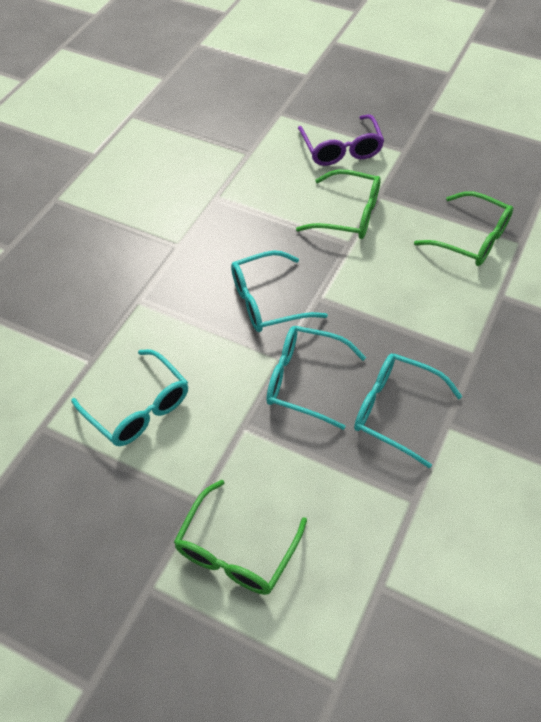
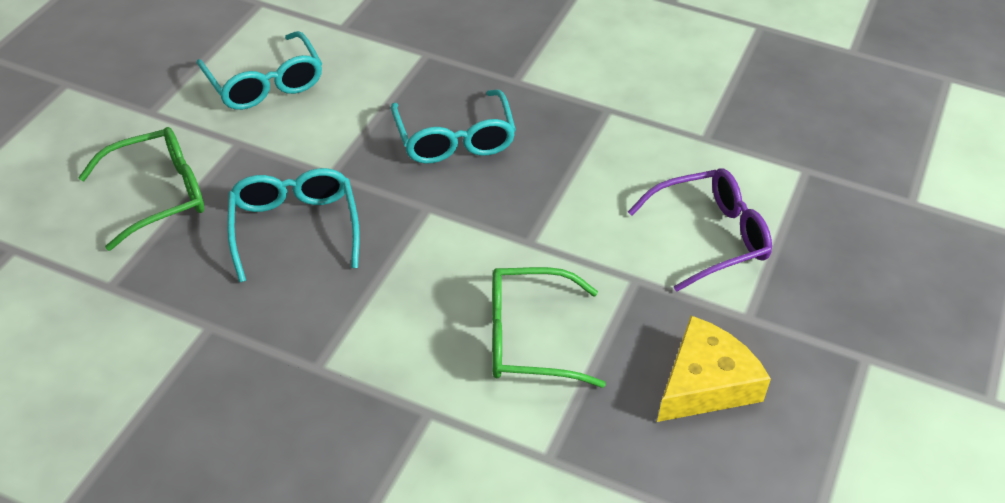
green glasses: [174,480,307,595] [296,169,381,239] [414,191,513,266] = 3 -> [78,127,204,251] [492,267,606,388] = 2
turquoise glasses: [71,349,188,446] [231,251,328,332] [266,326,366,430] [354,353,462,468] = 4 -> [197,31,322,110] [227,168,360,283] [391,90,516,164] = 3
yellow cheese: none = 0 -> [657,316,771,422] = 1

